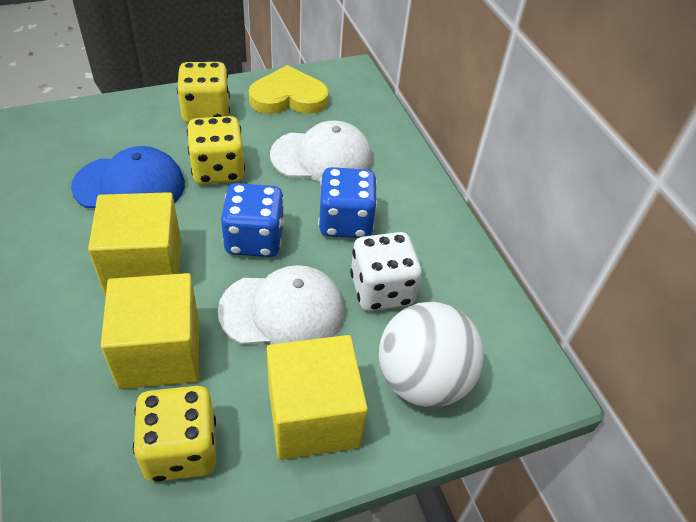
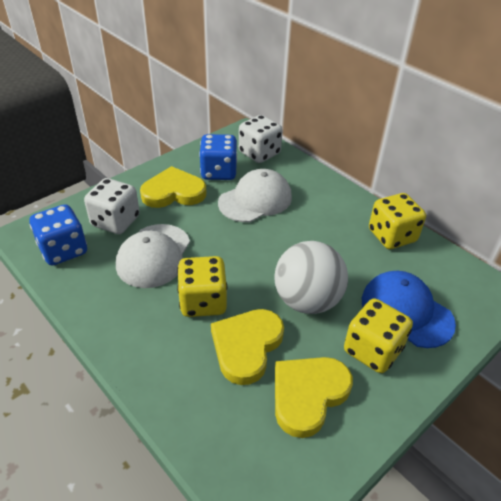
white dice: [350,232,422,311] = 1 -> [84,178,140,234] [239,115,283,163] = 2
yellow cube: [88,192,181,295] [101,273,199,389] [267,335,368,460] = 3 -> none = 0
yellow heart: [249,65,329,114] = 1 -> [140,166,207,208] [211,309,284,385] [275,357,353,438] = 3

